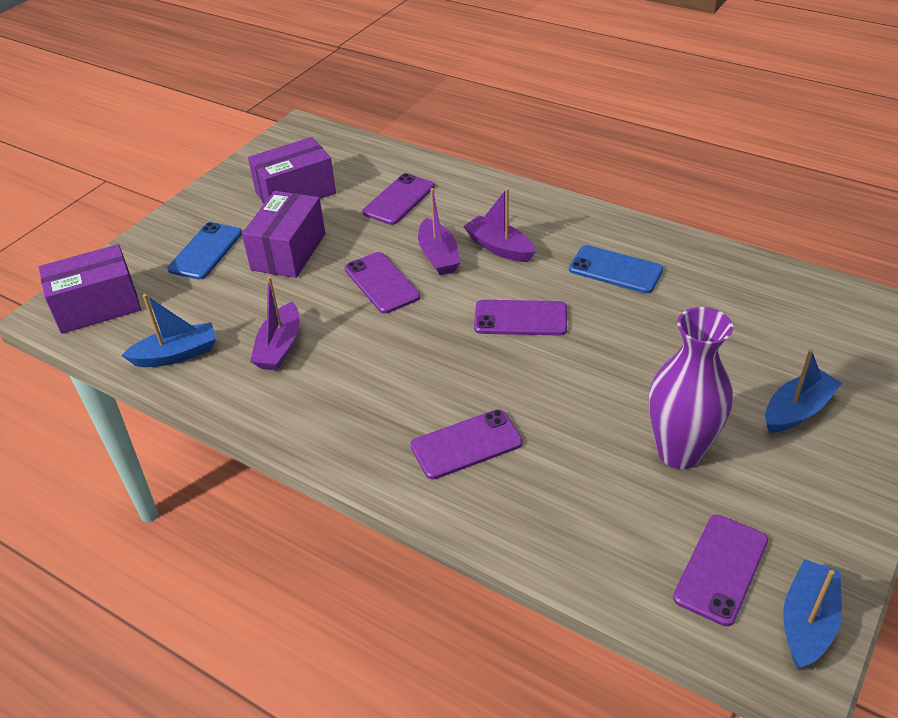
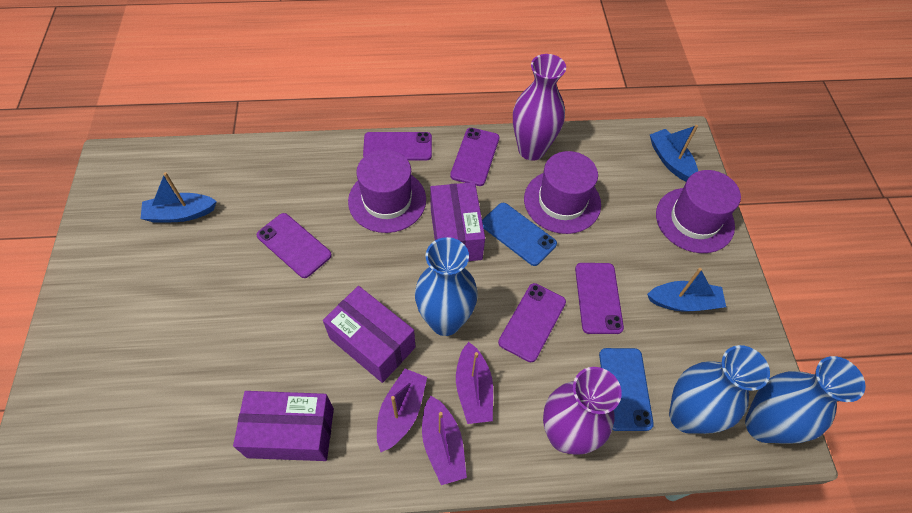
blue vase: none = 0 -> [415,237,478,336] [669,345,770,434] [745,356,865,444] = 3
purple hat: none = 0 -> [348,149,426,233] [524,151,601,234] [656,170,741,253] = 3
purple vase: [649,307,733,469] = 1 -> [513,54,566,161] [543,367,622,455] = 2

